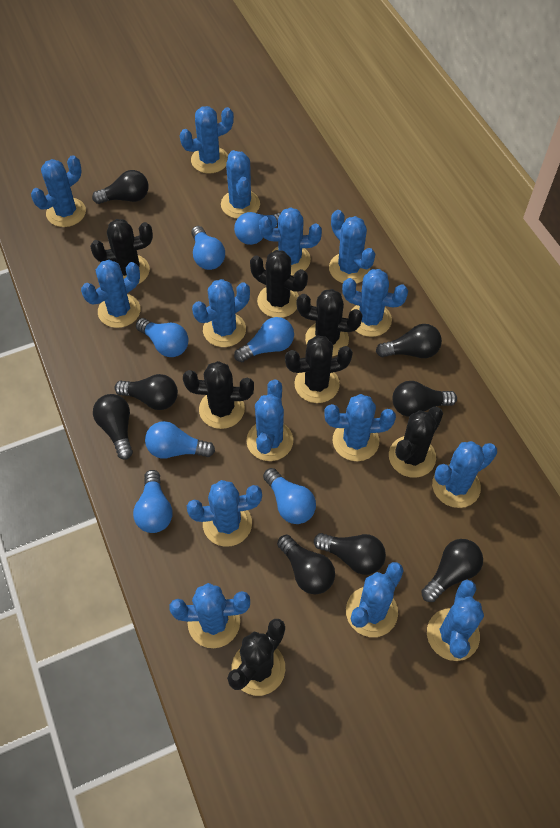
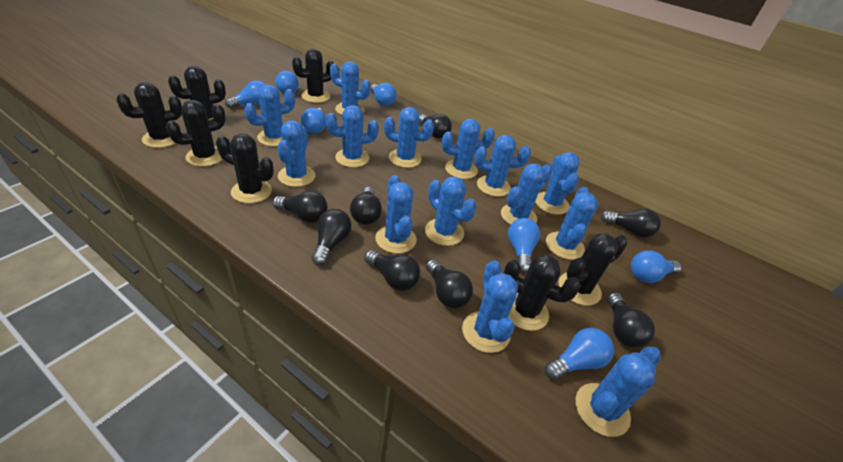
blue cactus: [31,155,86,227] [81,260,140,328] [169,583,250,648] [180,106,234,173] [187,480,262,547] [192,279,250,347] [221,150,260,219] [246,379,293,461] [259,207,322,276] [324,394,396,461] [329,210,375,284] [342,269,408,337] [346,562,404,637] [427,580,484,661] [432,441,497,508] = 15 -> [244,85,295,146] [278,121,316,187] [326,105,379,167] [330,61,371,115] [375,175,417,254] [384,107,434,168] [425,177,477,246] [442,119,495,179] [462,260,518,353] [475,135,531,197] [501,163,552,225] [535,152,580,215] [546,187,598,260] [576,347,661,437] = 14

